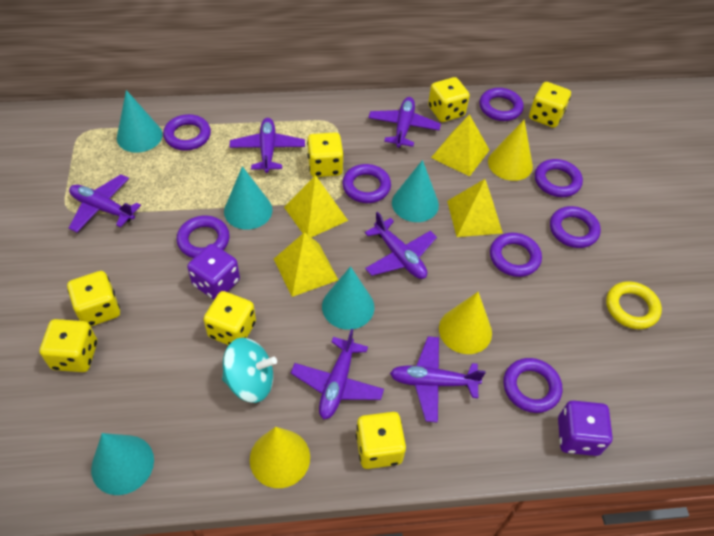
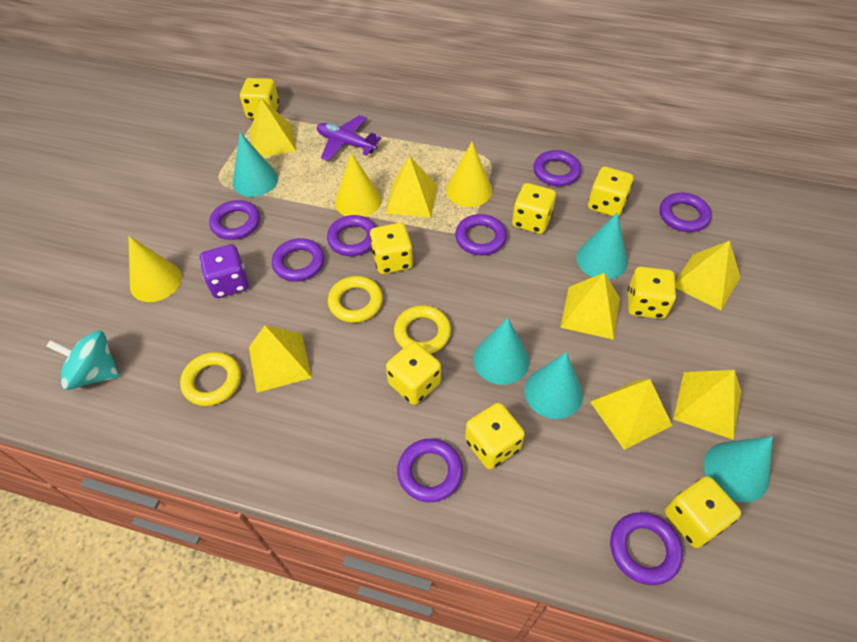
purple dice: [187,244,240,300] [558,401,613,456] = 2 -> [199,244,249,298] = 1
purple plane: [69,174,141,233] [230,118,305,173] [291,329,384,419] [365,212,437,279] [368,97,441,148] [390,336,486,423] = 6 -> [317,115,382,161] = 1
yellow dice: [40,319,97,372] [67,271,120,326] [203,291,256,345] [307,132,344,177] [356,412,406,469] [428,77,470,122] [529,82,571,128] = 7 -> [240,78,279,119] [370,223,413,274] [386,342,441,405] [465,403,525,469] [512,183,556,234] [588,167,634,217] [628,266,676,319] [665,476,741,548] = 8
yellow pyramid: [274,232,338,297] [284,175,348,237] [431,114,489,177] [447,179,503,237] = 4 -> [249,325,312,393] [250,98,296,157] [385,156,437,218] [560,273,620,340] [590,379,673,450] [674,370,741,440] [675,241,740,310] = 7
yellow ring: [606,281,662,329] = 1 -> [180,352,241,406] [328,276,383,323] [394,305,451,354] = 3

